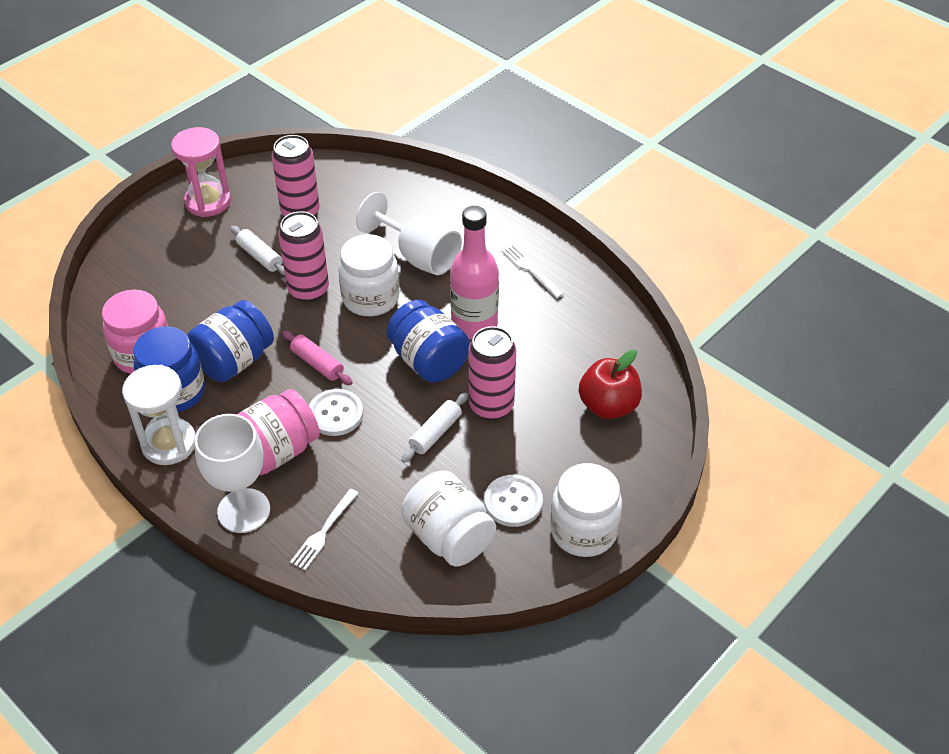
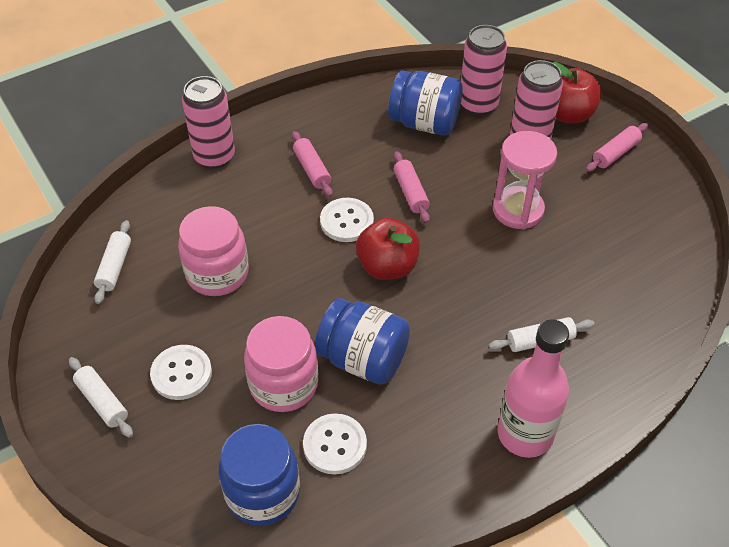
pink rolling pin: [282,331,353,385] = 1 -> [292,131,333,197] [394,151,430,223] [586,123,648,172] = 3
red apple: [579,349,642,419] = 1 -> [356,218,420,280] [553,62,602,123] = 2
white button: [309,389,363,436] [484,475,543,527] = 2 -> [150,345,212,400] [303,414,367,474] [320,198,374,242] = 3
white fork: [290,489,359,570] [502,245,564,298] = 2 -> none = 0
white goblet: [195,414,270,533] [356,192,462,275] = 2 -> none = 0
white hourglass: [122,365,196,465] = 1 -> none = 0
white jar: [338,234,400,316] [401,470,496,567] [550,463,622,557] = 3 -> none = 0
white rolling pin: [230,226,285,275] [401,393,468,463] = 2 -> [69,357,133,438] [94,220,131,304] [489,317,594,352] = 3

